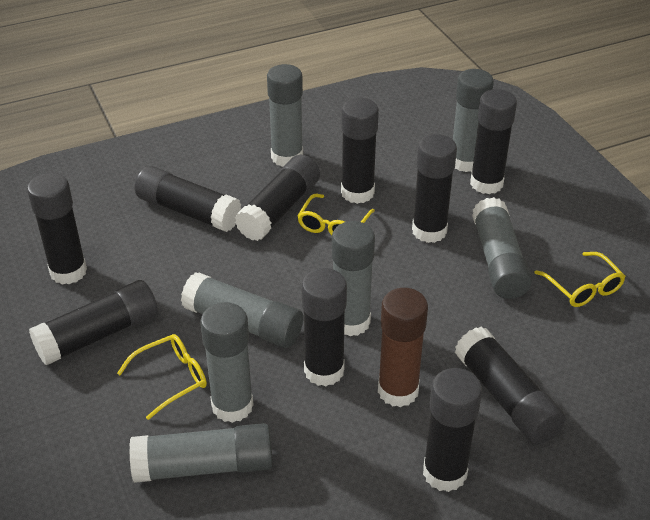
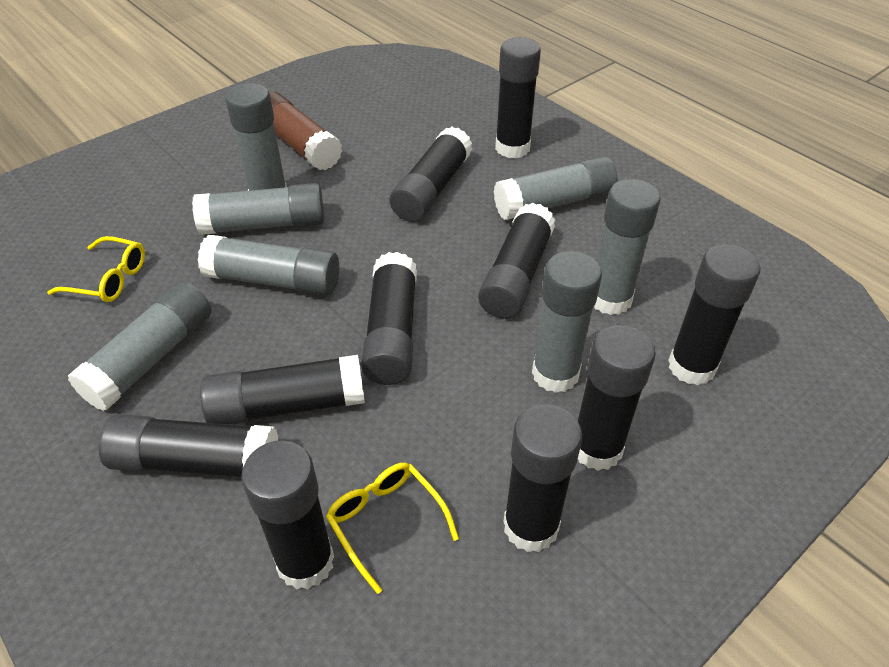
yellow glasses: [117,334,207,420] [297,194,375,235] [534,252,626,307] = 3 -> [47,236,145,302] [326,463,459,594] = 2

